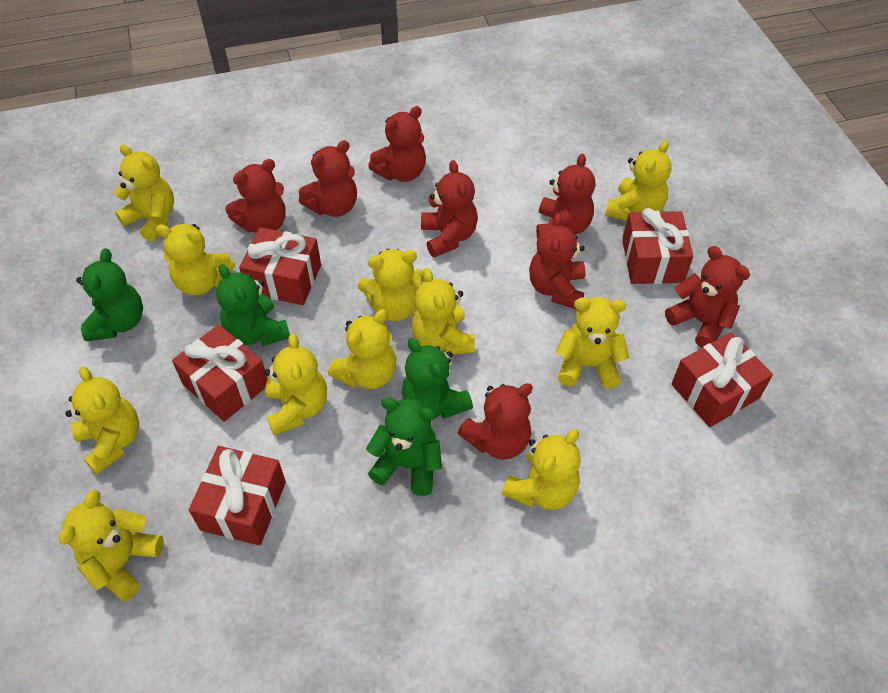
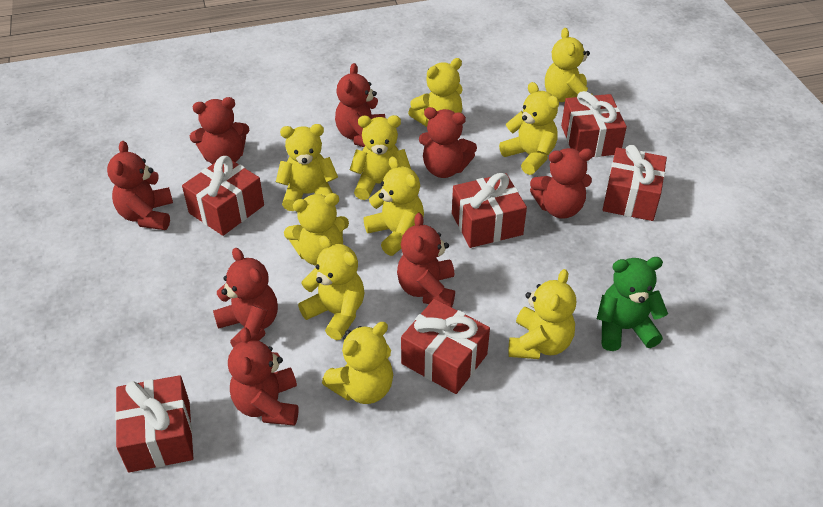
green teddy bear: [76,248,143,341] [216,264,290,346] [366,398,442,496] [402,338,473,419] = 4 -> [597,257,668,351] = 1
red gift: [172,324,268,422] [189,446,286,546] [239,227,321,305] [622,208,693,284] [672,332,773,427] = 5 -> [115,375,193,472] [182,156,264,236] [401,299,490,394] [452,173,527,248] [561,91,627,157] [603,145,667,221] = 6
yellow teddy bear: [59,490,164,601] [66,367,139,475] [114,144,174,242] [155,224,235,295] [264,333,327,435] [328,309,396,389] [358,249,424,321] [411,268,475,354] [502,429,580,510] [556,297,629,389] [605,140,672,221] = 11 -> [276,124,338,211] [284,193,349,266] [298,236,364,340] [322,322,393,404] [350,115,411,200] [363,157,424,256] [408,58,463,127] [499,82,559,175] [509,269,576,359] [545,28,593,102] = 10

